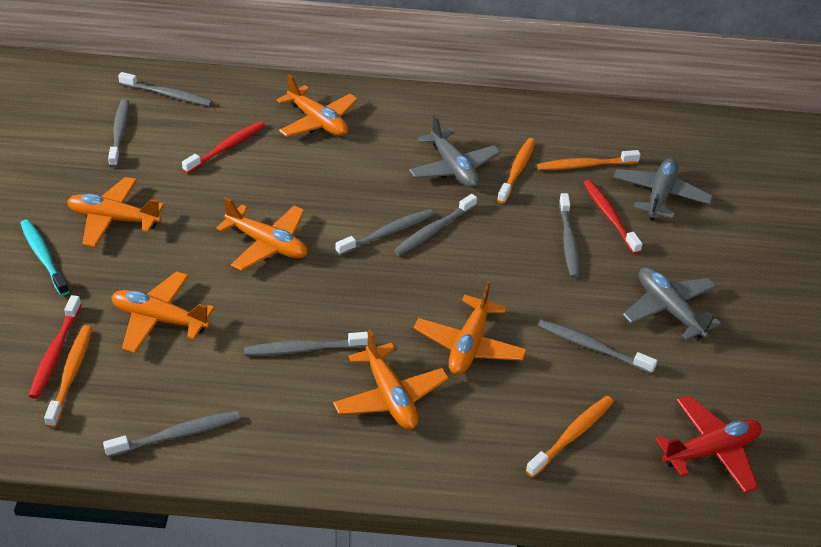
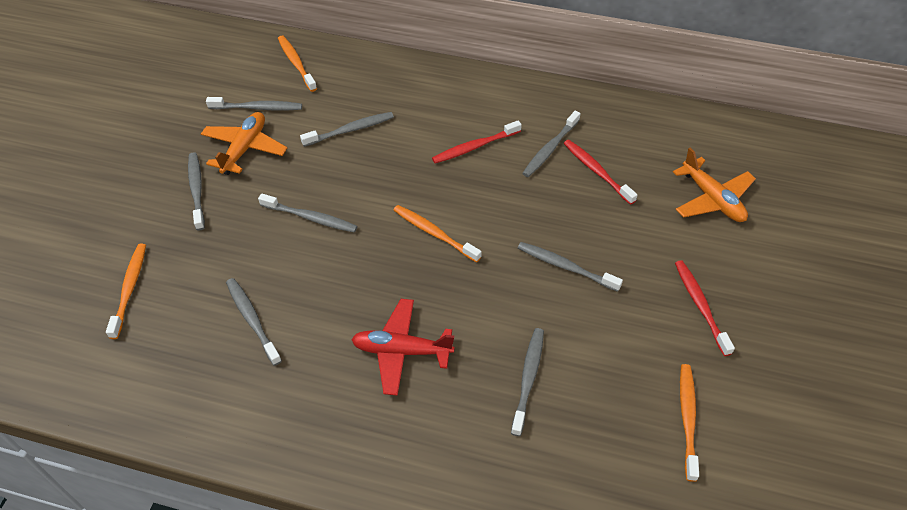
grey plane: [409,115,501,188] [613,158,713,220] [623,267,721,340] = 3 -> none = 0
orange plane: [67,177,164,247] [111,271,214,353] [216,197,307,271] [277,74,358,137] [333,329,449,429] [413,281,527,375] = 6 -> [201,112,287,175] [673,148,756,222] = 2
turquoise toothbrush: [20,219,69,296] = 1 -> none = 0

